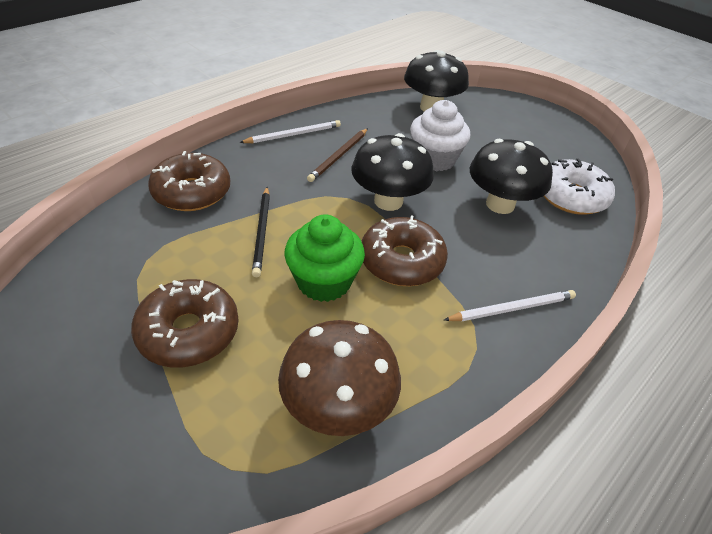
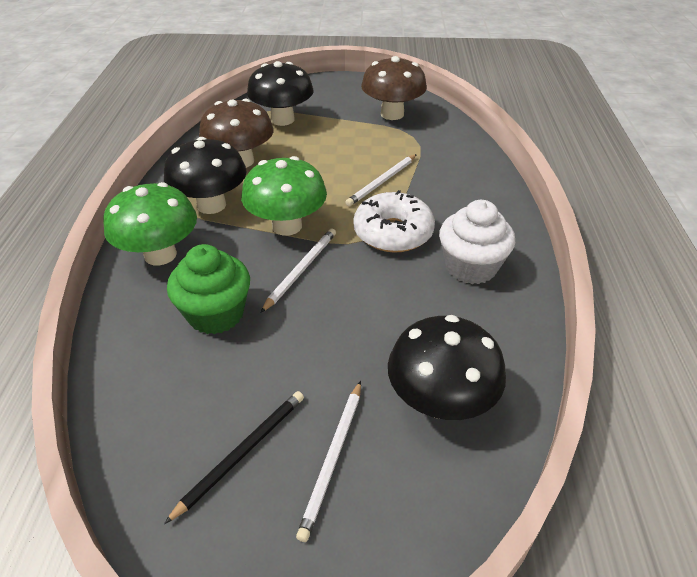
brown donut: [131,279,239,367] [148,151,230,211] [361,216,448,286] = 3 -> none = 0
brown mushroom: [278,320,401,436] = 1 -> [199,99,274,168] [361,56,427,120] = 2
brown pencil: [307,128,368,182] = 1 -> none = 0
green mushroom: none = 0 -> [103,182,197,265] [241,156,327,236] = 2
white pencil: [239,120,341,143] [444,290,576,321] = 2 -> [261,228,336,313] [296,381,361,542] [345,154,417,206] = 3

